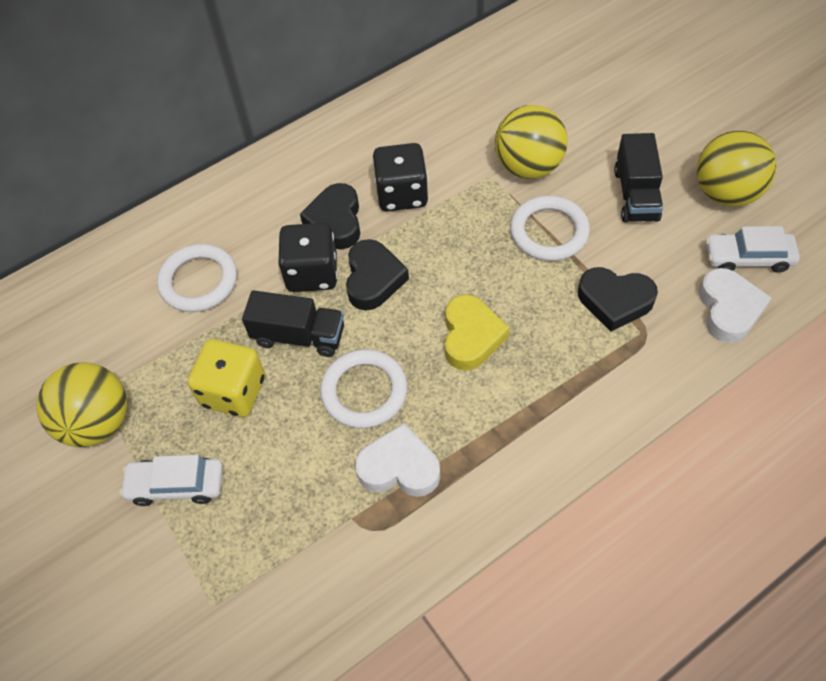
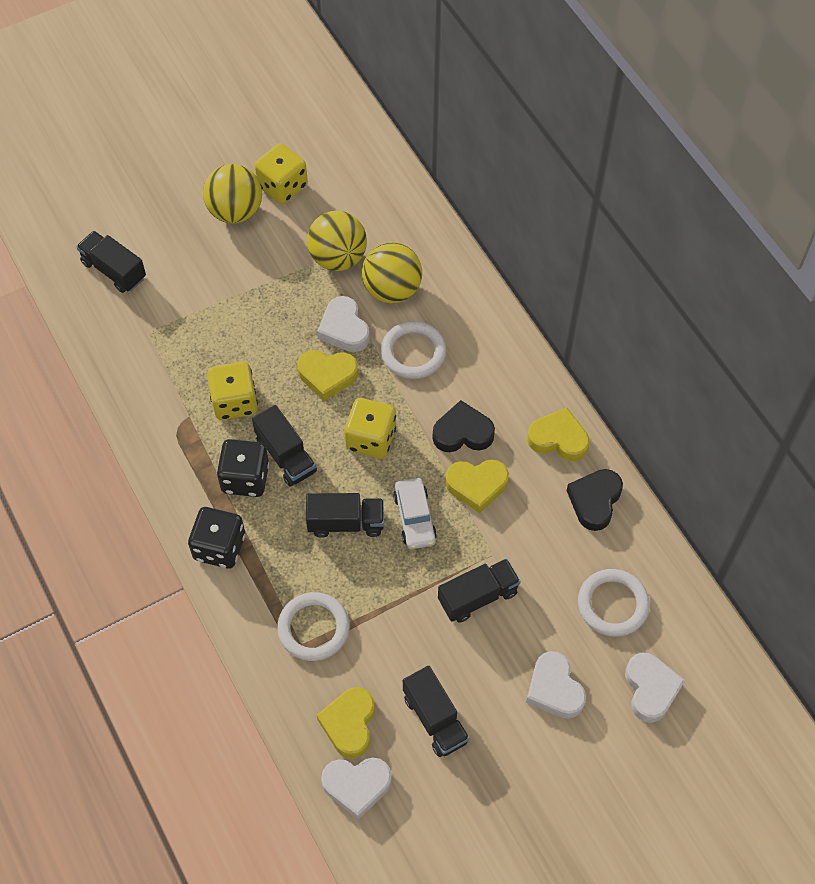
black heart: [300,183,360,249] [346,239,409,310] [578,267,658,332] = 3 -> [432,400,495,452] [567,469,623,531] = 2
black truck: [242,290,344,357] [614,133,663,222] = 2 -> [76,231,146,293] [252,405,317,487] [306,493,384,538] [403,666,469,757] [438,558,521,623] = 5
white car: [120,455,223,506] [705,226,800,273] = 2 -> [393,478,437,549] = 1
white heart: [355,423,440,497] [699,268,771,343] = 2 -> [317,296,370,352] [321,758,392,820] [526,651,586,719] [625,653,685,723] = 4
yellow dice: [188,339,265,417] = 1 -> [207,361,258,420] [254,143,308,204] [344,398,396,458] = 3
yellow heart: [445,295,509,371] = 1 -> [297,350,358,401] [317,687,375,758] [445,459,509,513] [527,408,590,462] = 4

